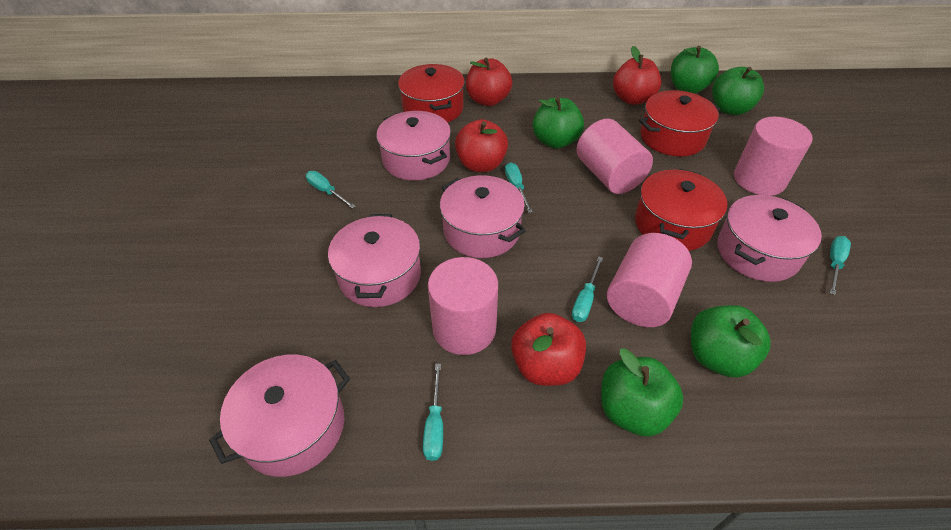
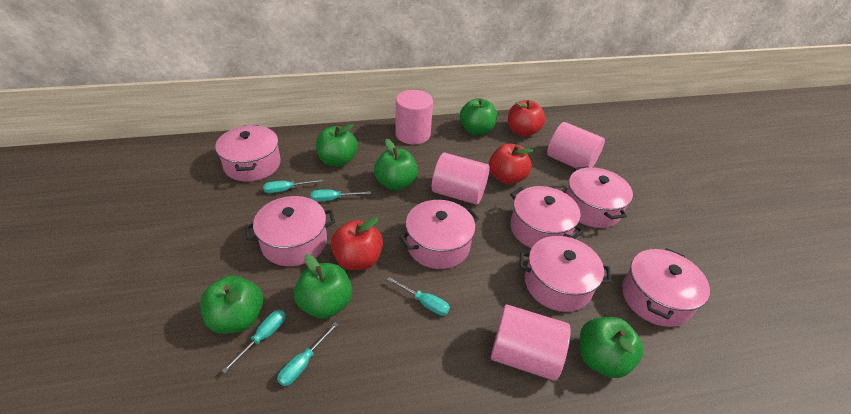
green apple: [532,97,584,149] [601,348,683,436] [671,46,719,94] [691,305,771,378] [712,67,764,115] = 5 -> [200,275,263,334] [294,254,352,319] [316,124,358,167] [374,139,418,191] [460,98,497,135] [580,317,643,378] = 6
pink pot: [209,355,350,477] [328,214,421,307] [376,111,451,181] [440,175,526,258] [717,195,822,282] = 5 -> [215,125,281,182] [245,196,335,266] [399,200,479,269] [510,186,584,248] [520,236,612,312] [566,166,633,228] [622,248,710,327] = 7
red apple: [455,119,508,172] [466,58,512,106] [511,313,586,386] [613,46,661,105] = 4 -> [331,217,383,270] [489,143,533,185] [508,100,546,137] = 3
red pot: [398,64,465,123] [635,169,727,251] [639,90,720,156] = 3 -> none = 0

